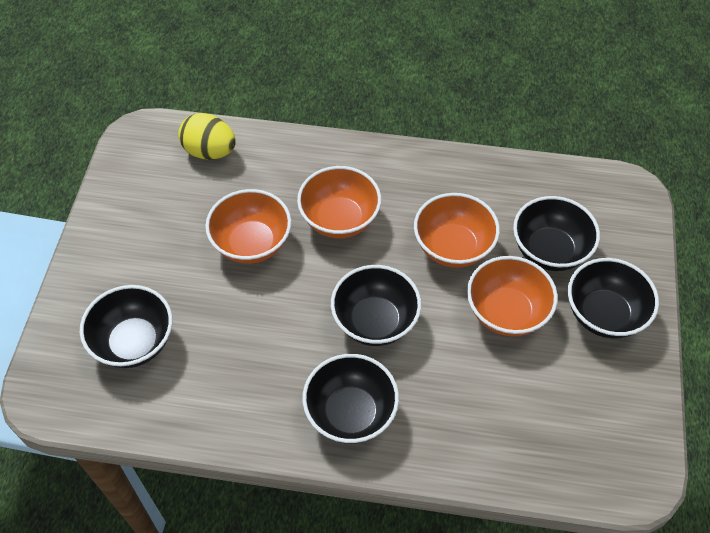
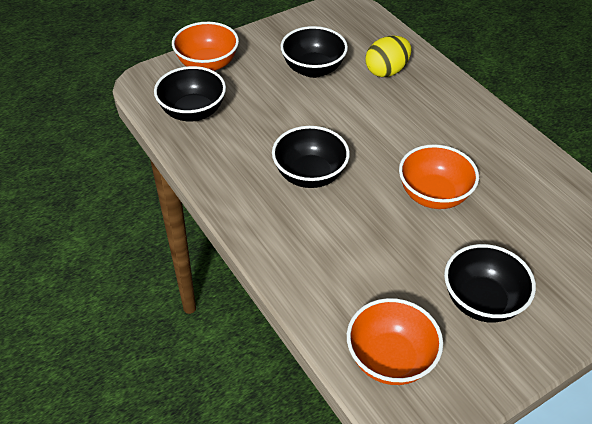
black bowl: [80,285,173,368] [302,354,399,444] [331,265,421,346] [513,196,600,271] [568,258,659,339] = 5 -> [154,66,226,121] [272,126,350,188] [280,26,348,78] [444,244,536,323] = 4
orange bowl: [205,189,291,264] [297,166,381,238] [414,193,500,268] [467,256,558,336] = 4 -> [172,22,239,71] [347,298,443,385] [399,144,479,209] = 3

